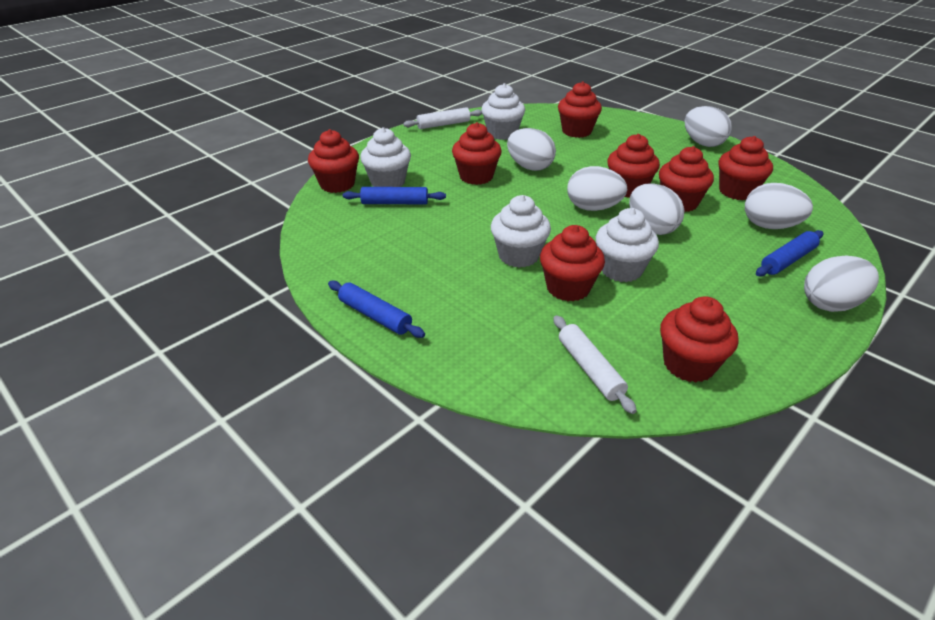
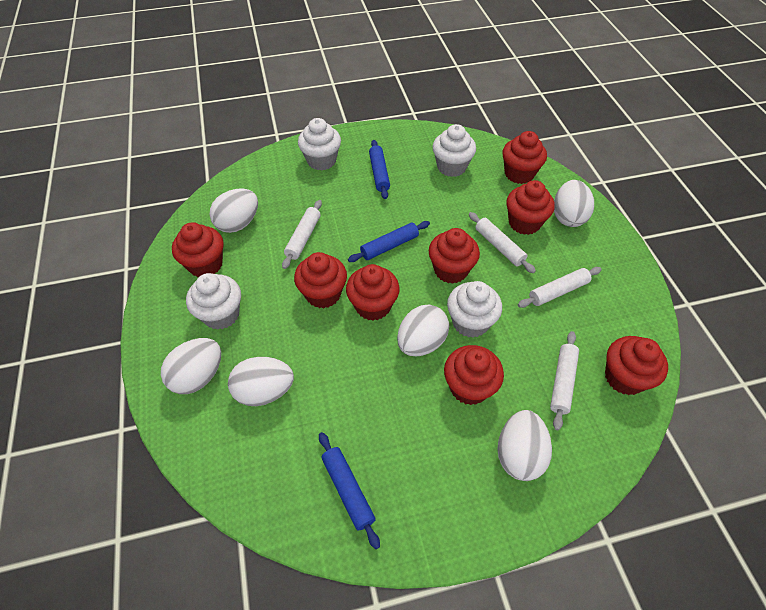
white rolling pin: [403,107,482,129] [553,315,637,414] = 2 -> [282,200,322,269] [469,212,536,273] [518,267,602,308] [550,331,579,430] = 4

